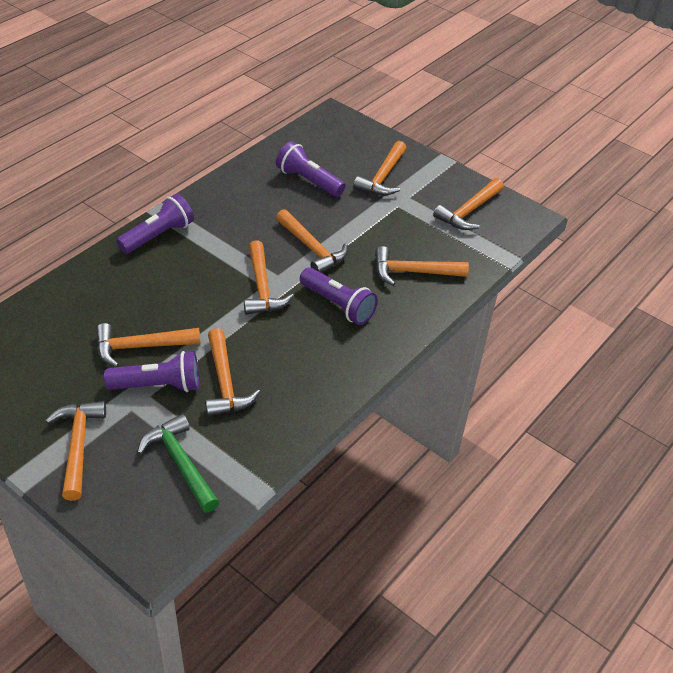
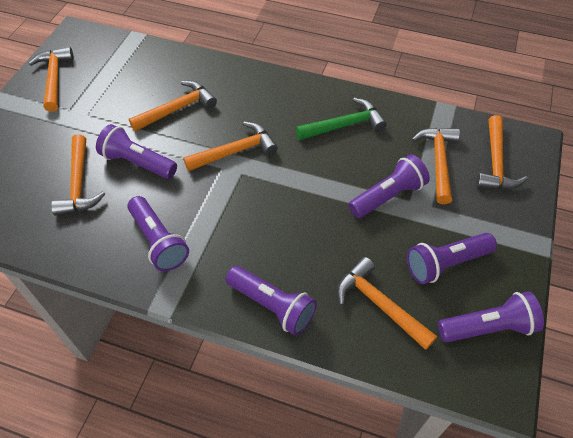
orange hammer: [45,401,106,501] [96,323,201,367] [205,328,260,417] [244,240,294,315] [276,209,348,273] [353,141,406,196] [375,246,469,286] [433,178,504,230] = 8 -> [29,47,74,112] [51,134,105,216] [129,81,217,132] [183,122,278,171] [337,257,437,350] [412,128,460,204] [476,115,528,189] = 7
purple flashlight: [104,351,199,392] [116,194,194,254] [276,141,345,197] [300,267,378,325] = 4 -> [96,124,177,179] [127,196,189,272] [226,266,317,336] [349,154,430,218] [407,233,497,284] [438,291,544,342] = 6

